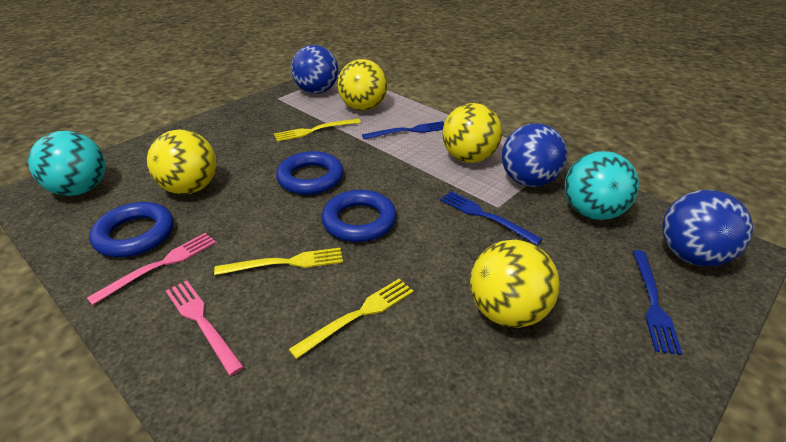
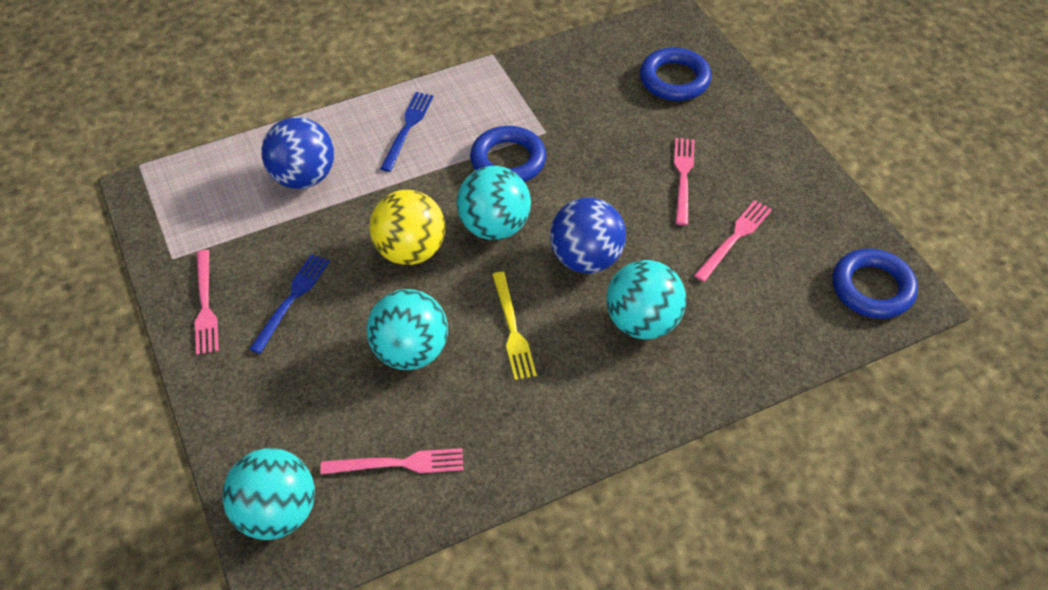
blue ball: [291,45,338,94] [502,123,567,187] [662,190,753,266] = 3 -> [261,117,334,189] [550,197,626,273] = 2
blue fork: [362,121,444,139] [440,191,543,245] [633,250,683,355] = 3 -> [249,254,330,354] [380,92,433,172] = 2
pink fork: [87,233,216,305] [166,281,244,376] = 2 -> [195,250,219,355] [321,448,463,475] [674,138,695,225] [694,200,772,282] = 4
turquoise ball: [28,131,105,196] [565,151,639,220] = 2 -> [223,448,315,540] [367,289,448,370] [457,166,531,240] [606,260,686,339] = 4
yellow ball: [147,129,217,194] [338,59,387,111] [442,103,502,163] [470,240,560,328] = 4 -> [369,190,445,265] = 1
yellow fork: [214,248,343,275] [274,118,361,142] [289,279,413,359] = 3 -> [492,272,537,380] = 1

